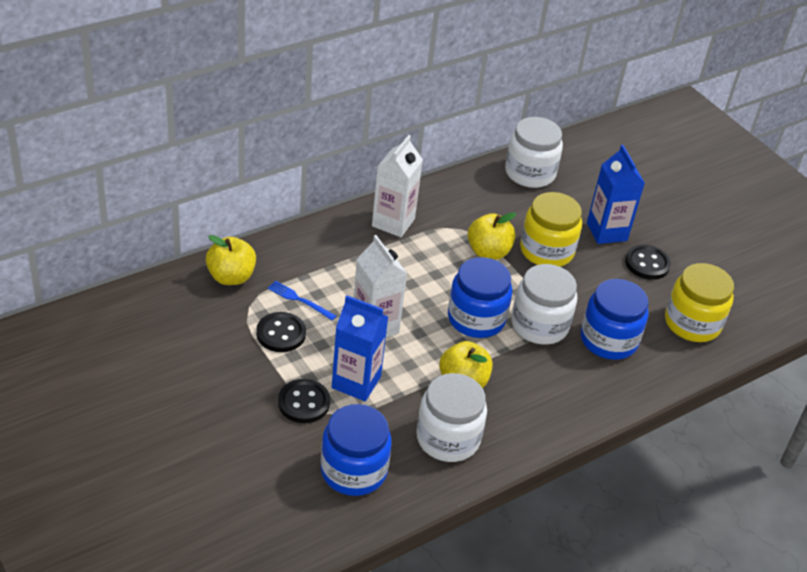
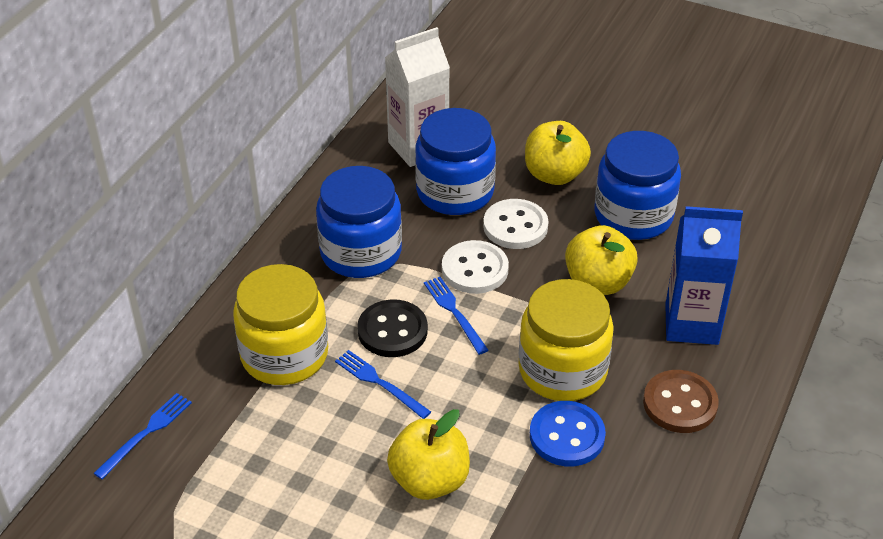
black button: [256,312,306,352] [278,379,330,423] [625,245,671,280] = 3 -> [357,299,428,357] = 1
blue button: none = 0 -> [530,401,606,466] = 1
blue carton: [332,295,388,401] [587,145,645,244] = 2 -> [665,206,743,345] = 1
blue fork: [268,281,336,320] = 1 -> [94,393,192,479] [335,350,431,419] [424,277,488,355] = 3
brown button: none = 0 -> [643,370,719,433] = 1
white button: none = 0 -> [442,240,509,294] [483,199,548,249] = 2
white carton: [353,235,407,337] [372,135,423,237] = 2 -> [385,27,450,167] = 1
white jar: [416,373,487,462] [505,117,563,188] [511,264,577,345] = 3 -> none = 0

